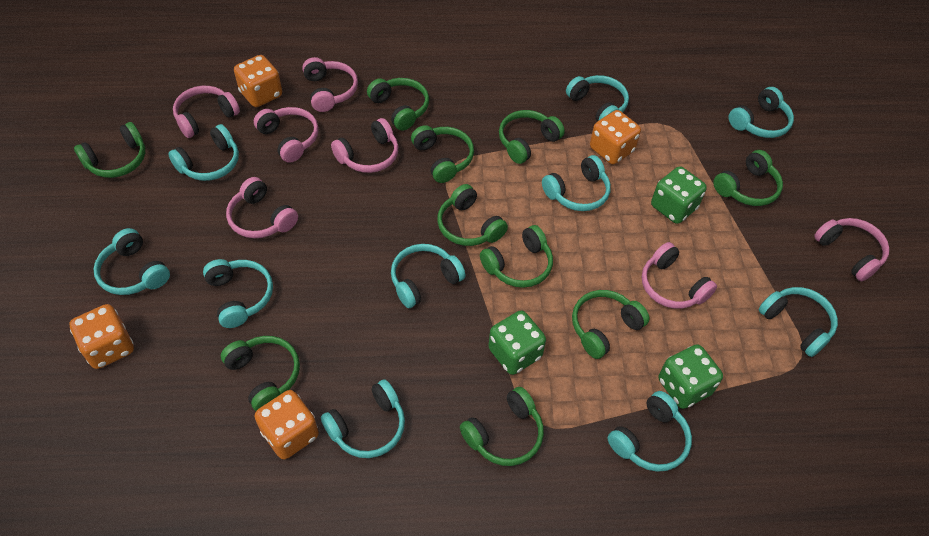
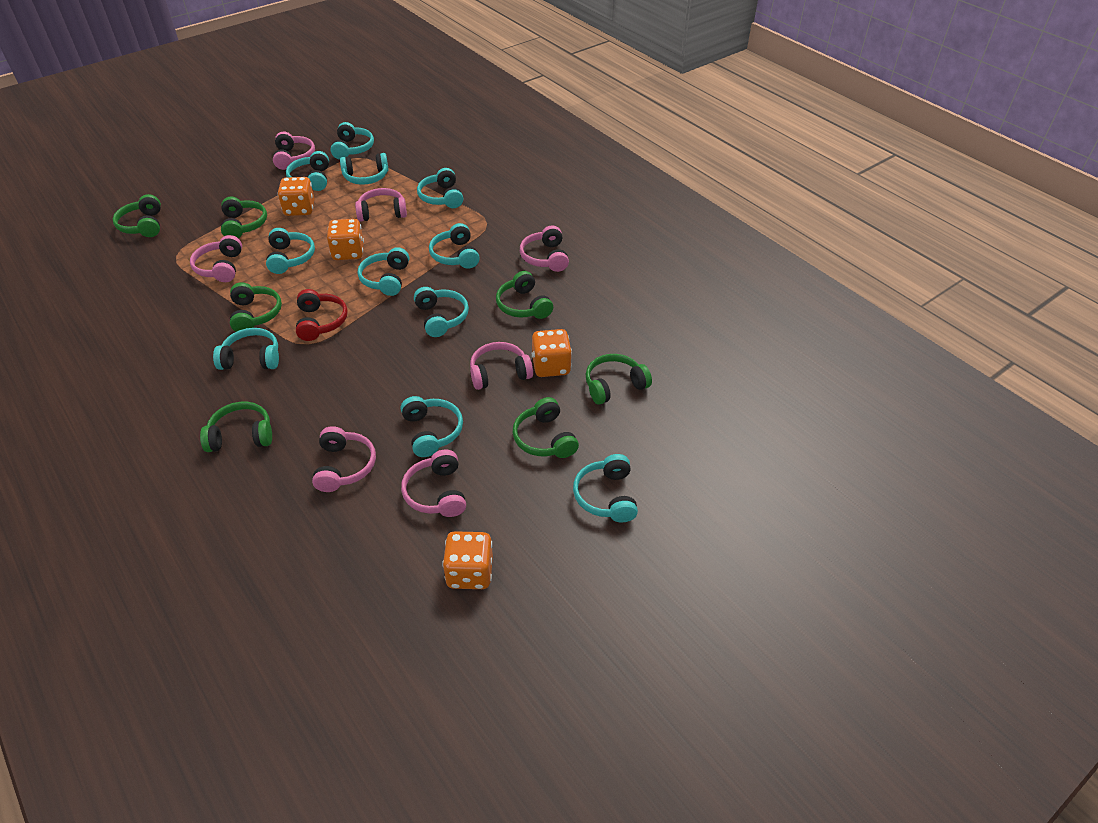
green dice: [488,311,546,375] [651,167,707,224] [659,344,723,409] = 3 -> none = 0
green headphones: [74,122,145,178] [221,336,300,411] [367,78,429,131] [411,125,474,183] [437,184,508,246] [460,387,544,466] [480,225,553,288] [499,110,565,164] [572,290,650,359] [713,150,783,206] = 10 -> [113,194,161,237] [200,402,272,452] [221,197,267,238] [230,282,282,332] [496,271,553,319] [513,397,579,458] [586,354,652,405] = 7
red headphones: none = 0 -> [296,289,348,341] = 1
turquoise headphones: [94,228,170,295] [168,124,239,181] [203,259,273,328] [321,379,405,458] [391,244,465,308] [542,155,611,211] [566,75,629,121] [607,391,692,472] [729,87,794,138] [759,287,838,357] = 10 -> [213,328,279,370] [266,228,315,274] [286,151,329,191] [331,122,374,160] [340,153,389,185] [358,247,409,296] [401,396,463,457] [414,287,469,337] [417,168,463,208] [429,223,480,269] [573,454,638,522] = 11

